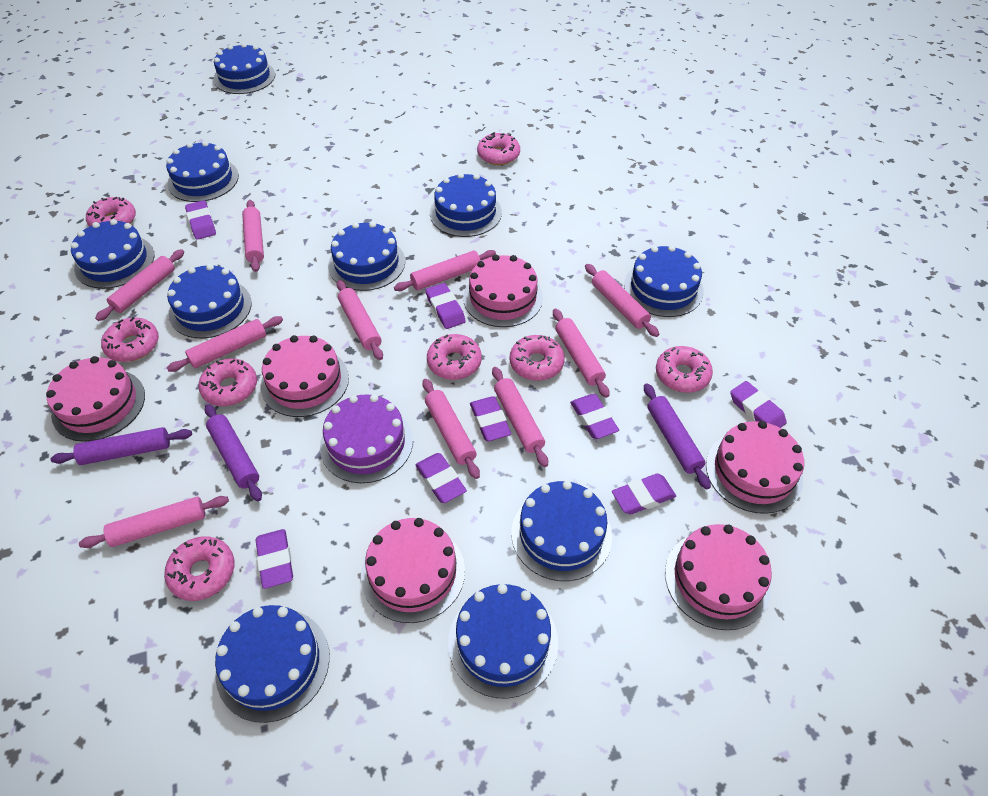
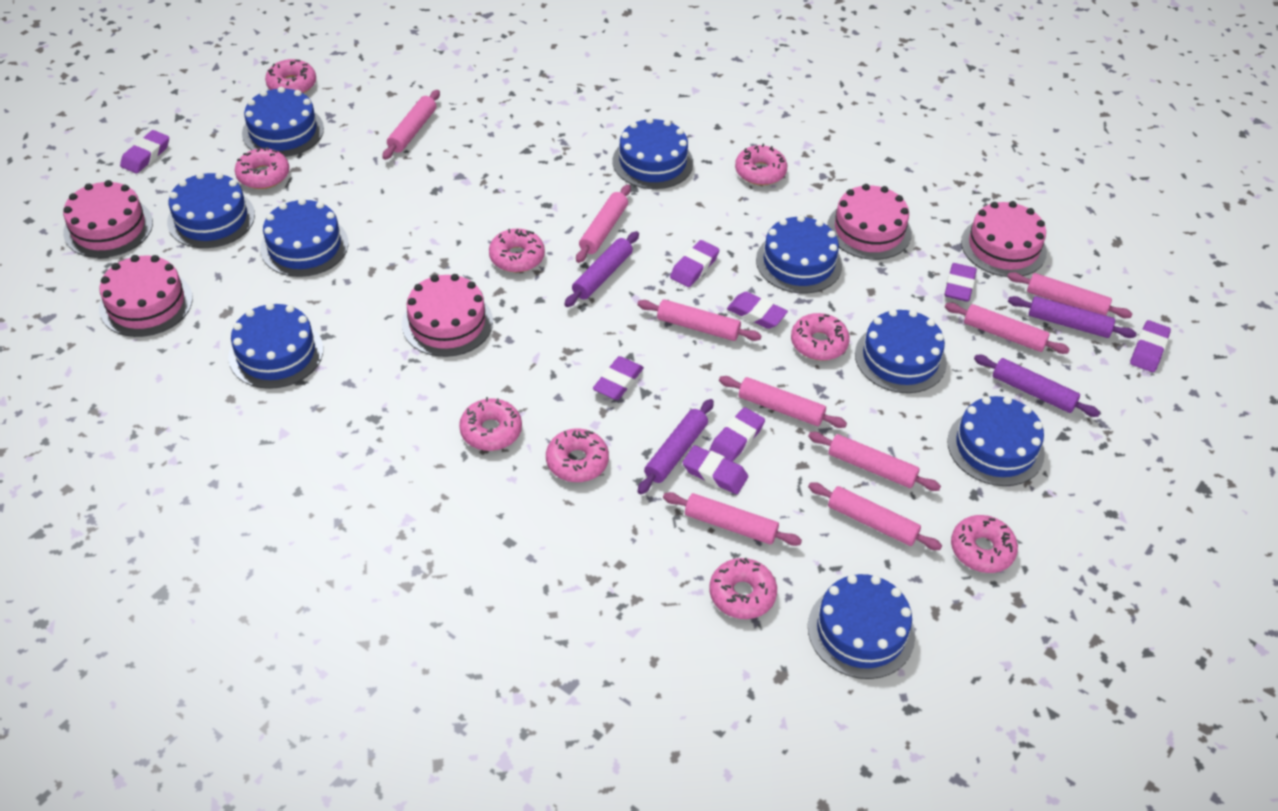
blue cake: [71,219,154,289] [166,141,239,202] [167,264,252,338] [214,43,275,94] [215,605,330,723] [328,221,405,291] [430,173,502,237] [448,584,558,699] [512,481,612,581] [624,245,704,317] = 10 -> [167,172,255,248] [228,303,323,389] [242,87,324,157] [260,198,348,277] [613,117,693,189] [756,215,842,293] [808,574,915,679] [855,309,947,393] [947,396,1045,486] = 9
pink cake: [46,356,145,442] [261,335,349,417] [361,518,465,623] [463,254,543,327] [665,524,772,630] [706,421,804,514] = 6 -> [63,180,153,258] [99,255,193,337] [402,274,493,357] [827,184,912,260] [961,201,1047,277] = 5
pink donut: [86,197,136,227] [101,317,159,362] [164,536,234,601] [198,358,257,406] [427,334,482,380] [477,132,520,165] [510,335,565,381] [656,346,713,393] = 8 -> [235,147,289,189] [265,59,316,93] [459,397,522,451] [489,229,545,272] [546,429,609,482] [709,558,777,619] [735,144,787,185] [791,313,850,361] [951,515,1018,573] = 9
pink rolling pin: [79,496,229,548] [95,249,184,321] [167,316,283,372] [242,200,264,272] [337,280,383,360] [394,250,496,291] [422,379,480,479] [492,367,548,467] [553,309,609,398] [585,264,659,337] = 10 -> [382,90,440,160] [576,184,631,263] [637,299,762,341] [663,492,802,546] [719,376,847,428] [808,432,941,491] [808,482,942,550] [945,303,1070,354] [1007,272,1132,318] = 9
purple cake: [320,394,413,483] = 1 -> none = 0
purple rolling pin: [50,427,192,465] [205,404,262,501] [644,384,711,489] = 3 -> [564,231,639,307] [638,399,714,494] [974,355,1100,417] [1008,296,1137,338] = 4

